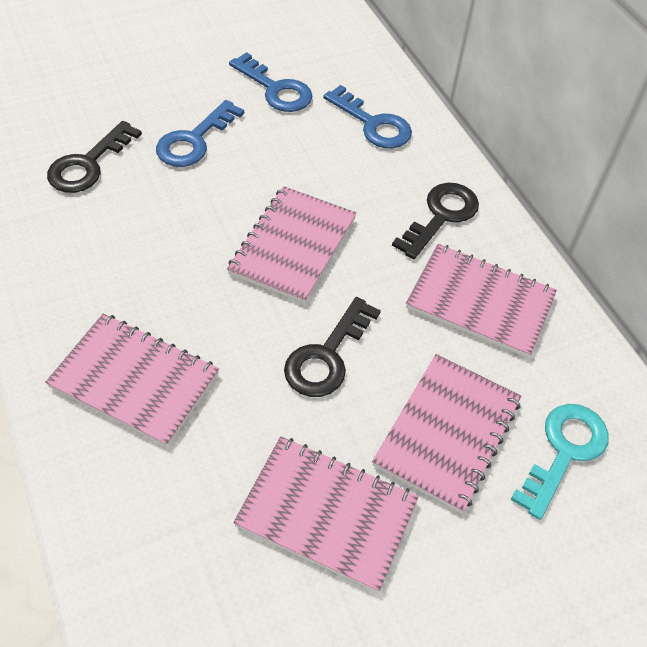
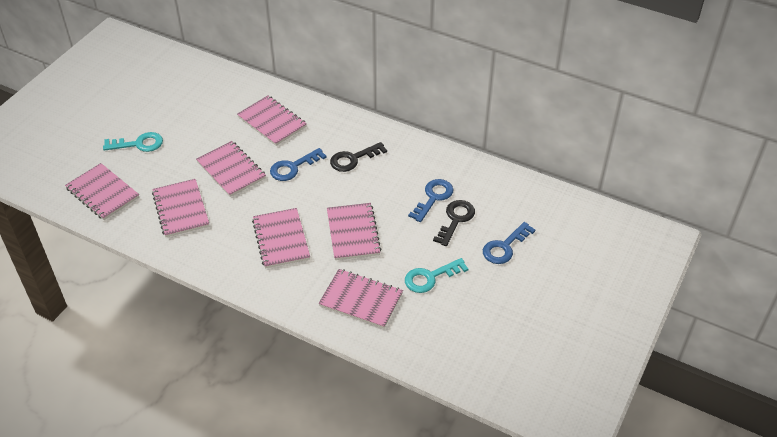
black key: [47,121,142,193] [284,297,381,397] [392,183,479,259] = 3 -> [330,142,387,172] [433,200,475,246] = 2
pink notebook: [45,314,219,447] [227,186,357,304] [233,436,419,592] [372,354,522,513] [406,244,557,358] = 5 -> [65,163,139,220] [152,179,209,237] [196,141,266,197] [237,96,307,146] [252,208,310,268] [318,269,403,328] [327,203,381,260] = 7
turquoise key: [511,404,609,520] = 1 -> [103,132,163,152] [405,258,468,293] = 2

